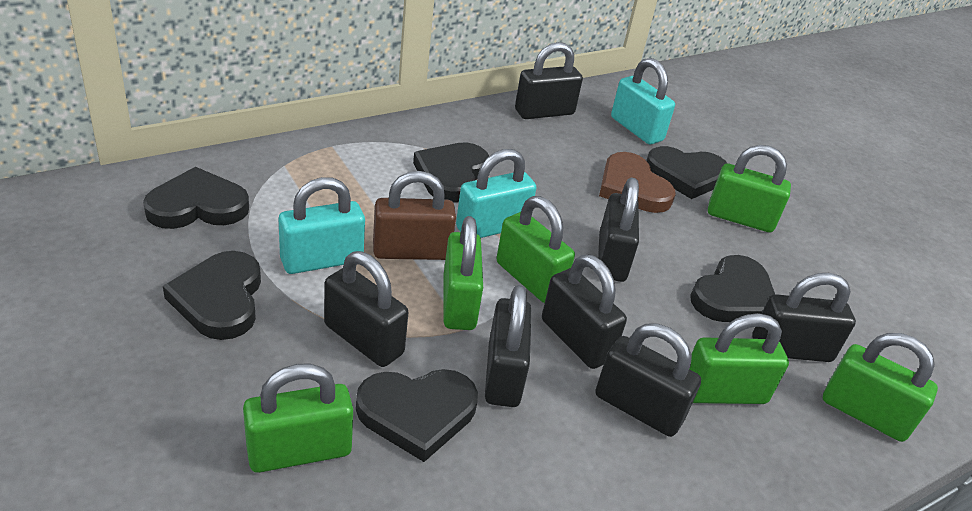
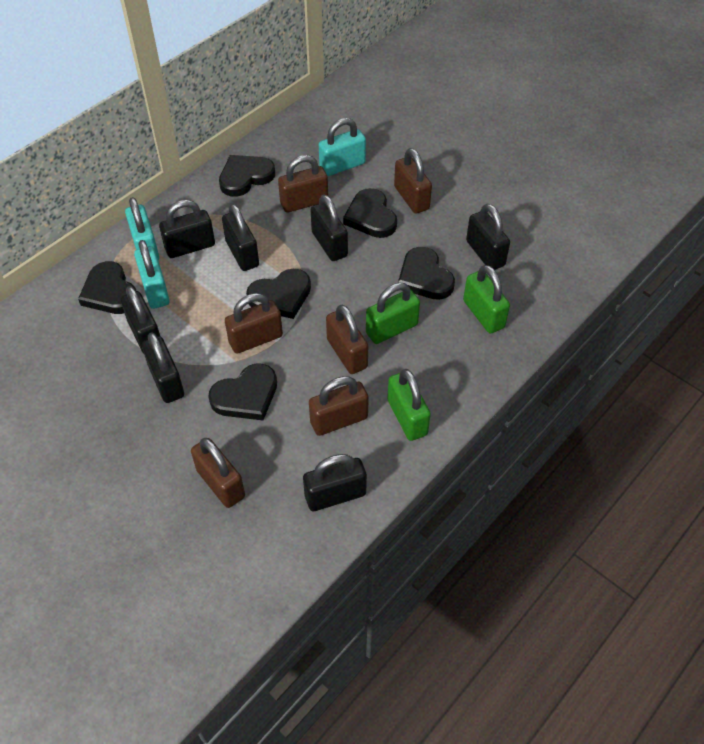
brown heart: [599,152,676,213] = 1 -> none = 0
brown padlock: [373,171,456,260] = 1 -> [191,438,245,508] [225,293,283,354] [278,155,328,213] [309,376,369,436] [326,304,368,374] [394,148,432,214] = 6
green padlock: [243,364,353,473] [443,216,483,330] [496,196,575,303] [689,313,789,404] [708,145,791,232] [823,333,938,442] = 6 -> [366,283,420,344] [387,369,431,441] [463,265,510,334] = 3

